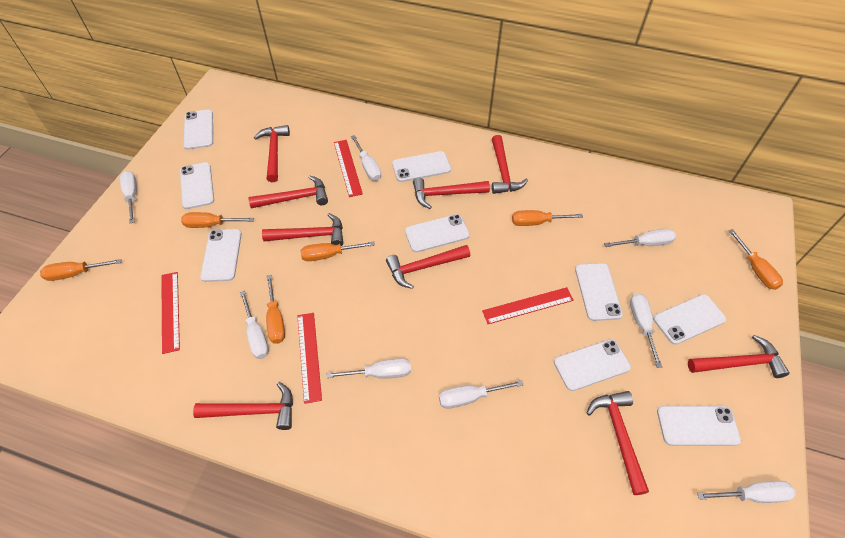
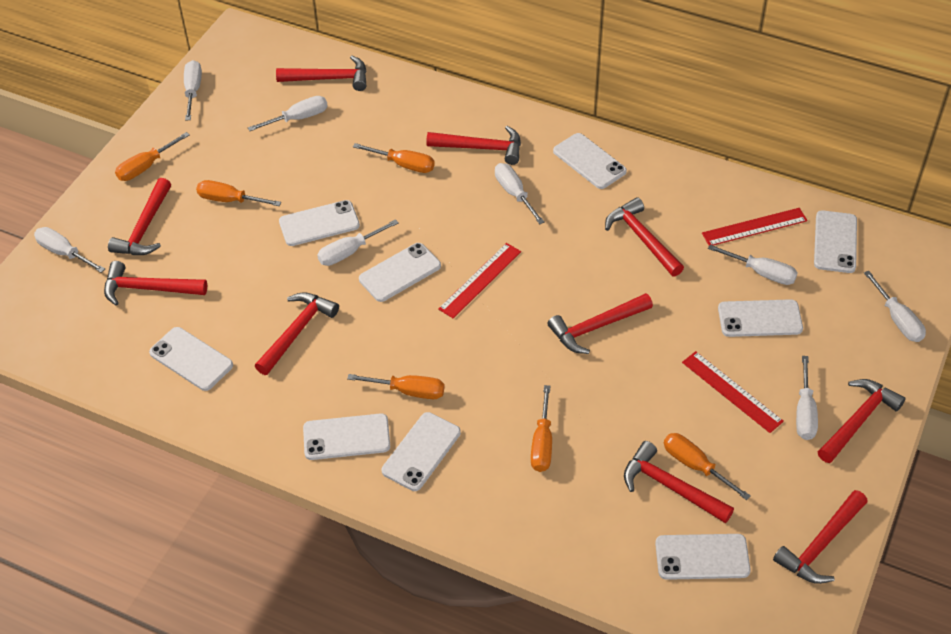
red hammer: [193,382,293,430] [248,175,328,208] [254,125,290,182] [262,213,343,246] [386,245,470,289] [413,177,490,209] [492,135,528,194] [587,391,649,495] [688,335,790,378] = 9 -> [104,261,207,306] [108,178,171,255] [255,292,339,375] [276,56,367,91] [426,126,521,165] [547,293,653,354] [605,197,684,277] [624,441,734,523] [773,490,868,584] [818,379,906,463] = 10
red ruler: [161,272,180,354] [297,313,322,404] [334,140,363,197] [482,287,574,324] = 4 -> [438,243,521,318] [682,351,784,433] [702,208,808,245] = 3

